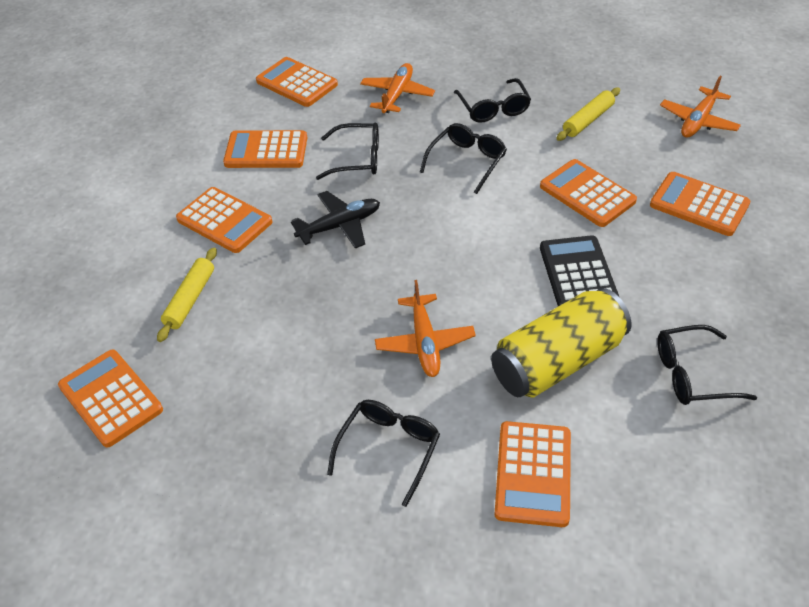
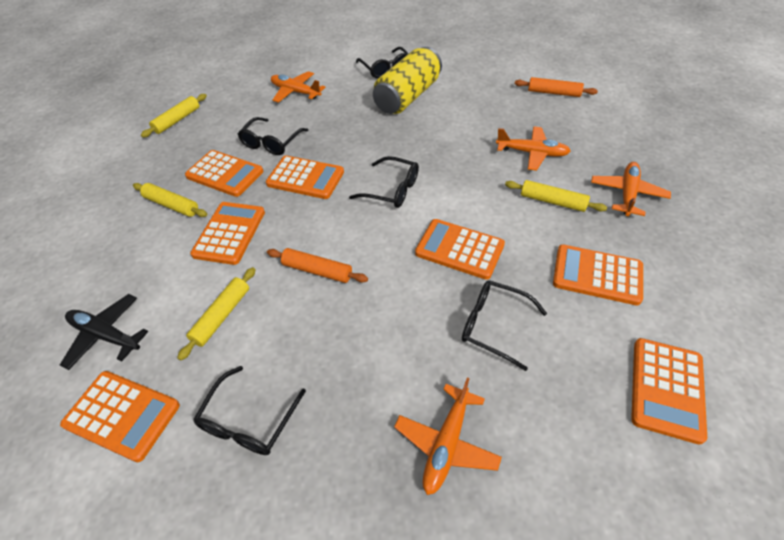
black calculator: [540,235,619,306] = 1 -> none = 0
orange plane: [360,63,435,113] [375,280,476,377] [660,76,741,138] = 3 -> [271,71,326,103] [394,377,502,495] [496,126,571,171] [591,162,671,216] = 4
orange rolling pin: none = 0 -> [267,248,368,283] [515,77,598,97] = 2
yellow rolling pin: [157,248,217,342] [557,88,620,141] = 2 -> [133,183,207,217] [141,94,207,138] [177,267,256,361] [505,180,607,212] = 4

